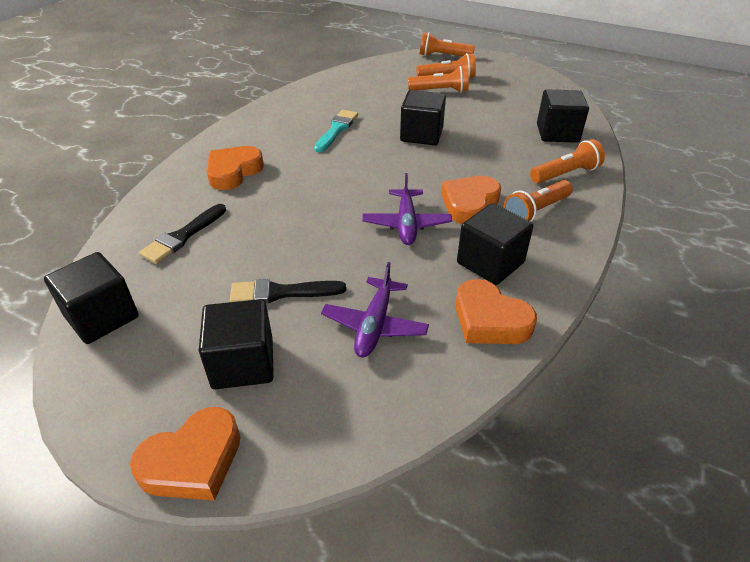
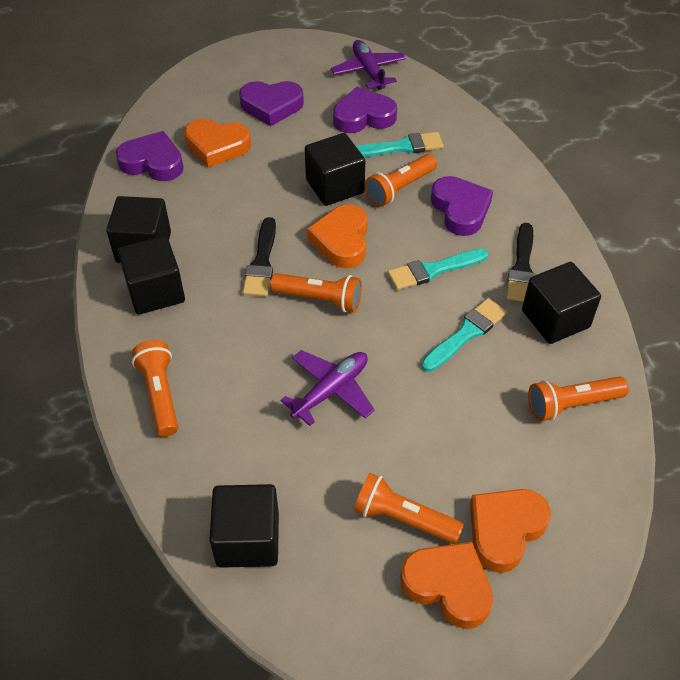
purple heart: none = 0 -> [116,131,184,181] [239,81,304,126] [333,87,397,133] [431,176,493,236] = 4
turquoise brush: [314,110,358,152] = 1 -> [356,132,444,157] [388,248,489,290] [421,298,507,372] = 3

